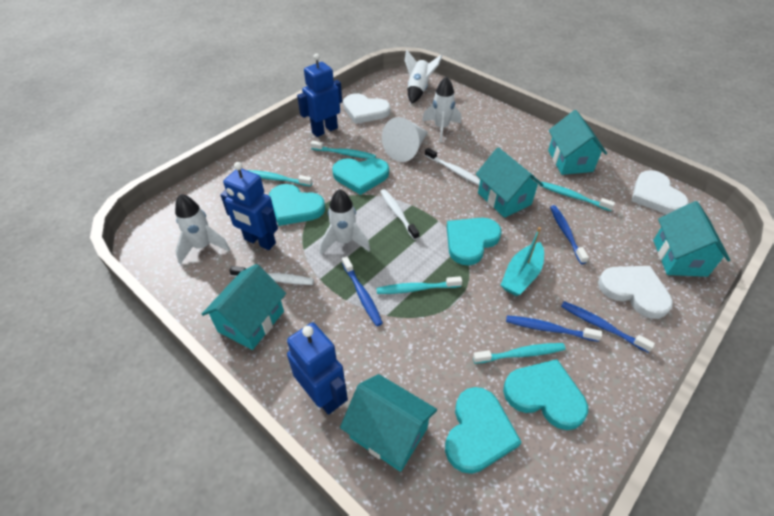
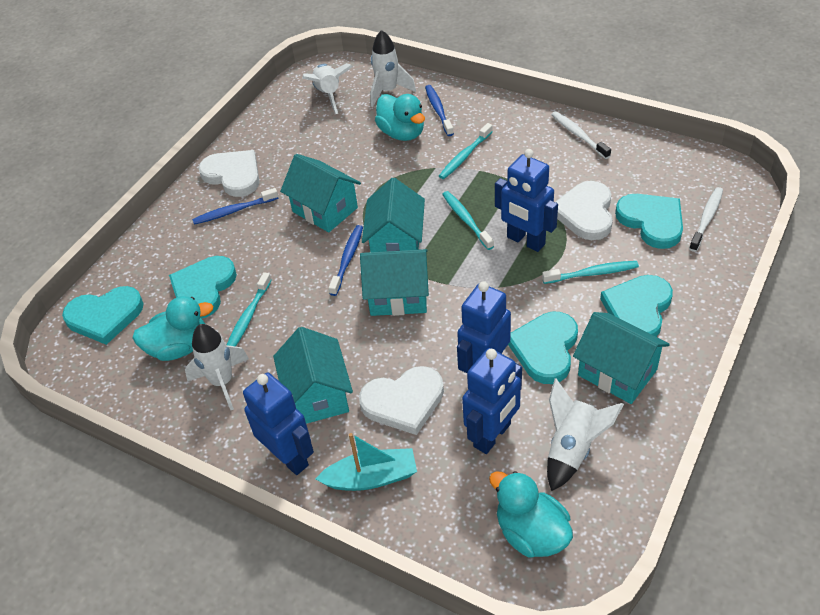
blue robot: [220,162,278,250] [287,322,348,415] [297,53,342,137] = 3 -> [243,373,314,475] [457,281,511,373] [462,348,522,454] [495,149,558,252] = 4
blue toothbrush: [342,256,383,326] [506,315,602,342] [550,205,589,264] [561,301,655,353] = 4 -> [192,188,279,225] [329,225,363,296] [425,85,454,136] = 3
turquoise duck: none = 0 -> [132,296,213,361] [375,94,425,141] [489,471,573,558] = 3
turquoise toothbrush: [247,170,312,186] [310,141,376,159] [376,276,462,294] [473,343,566,364] [540,182,615,211] = 5 -> [227,272,272,346] [439,123,493,179] [442,191,494,250] [542,261,639,284] = 4
white cone: [382,117,428,162] = 1 -> none = 0
white toothbrush: [229,266,314,285] [380,189,419,240] [425,148,480,185] = 3 -> [551,111,611,159] [689,187,723,252] = 2

